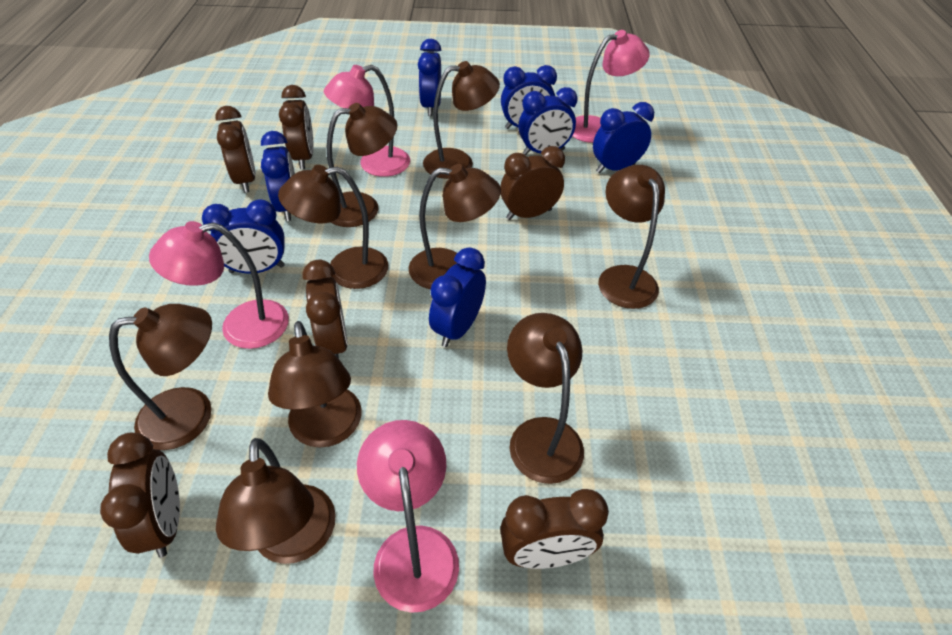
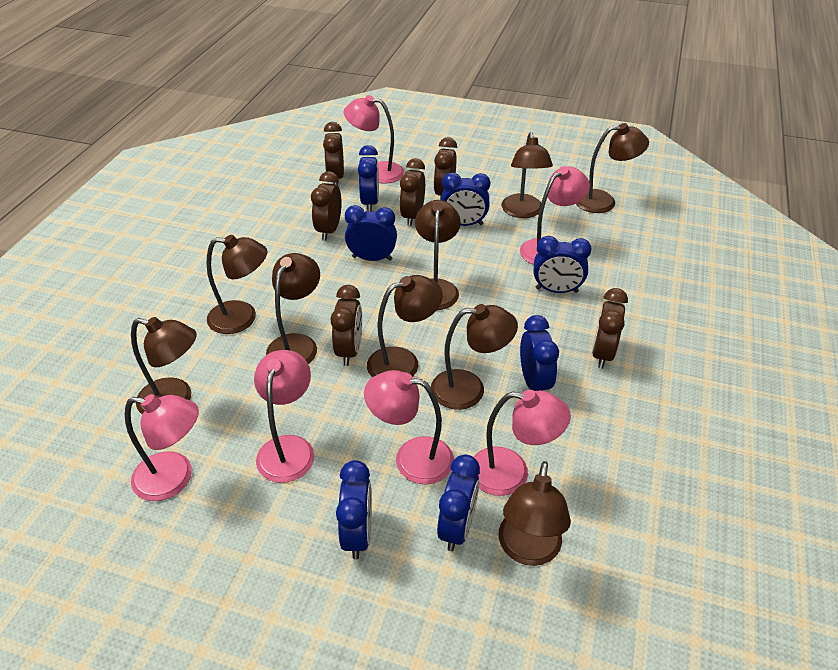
pink lamp: [149,221,289,349] [324,65,410,177] [357,420,459,613] [572,30,650,143] = 4 -> [125,394,199,501] [254,350,314,483] [344,95,404,184] [364,370,454,484] [474,390,571,496] [520,166,590,265] = 6

